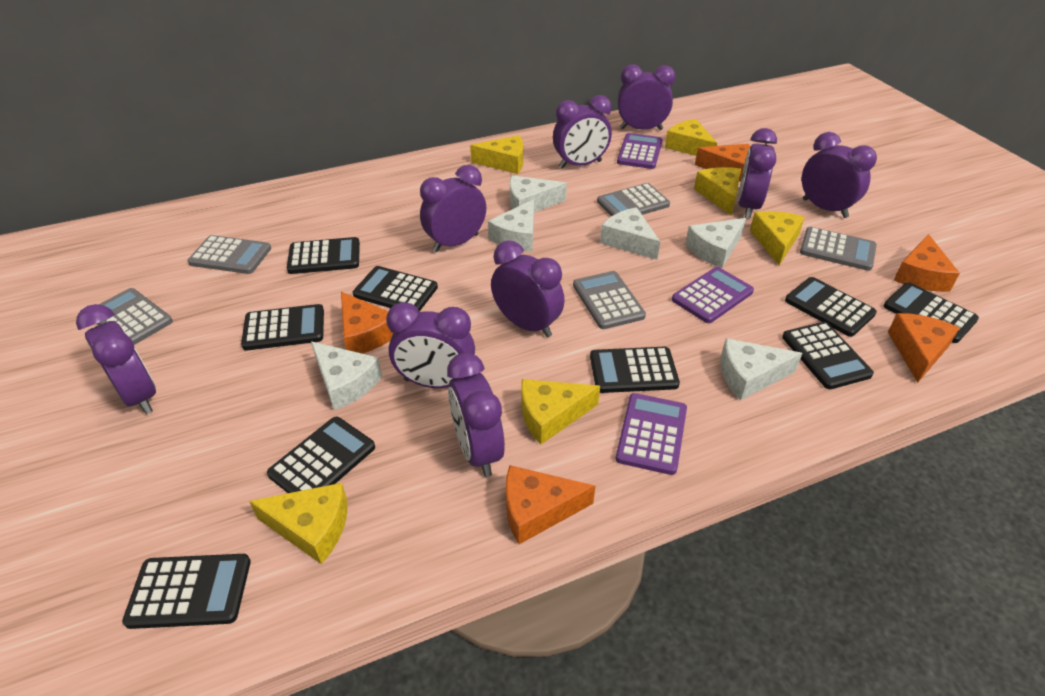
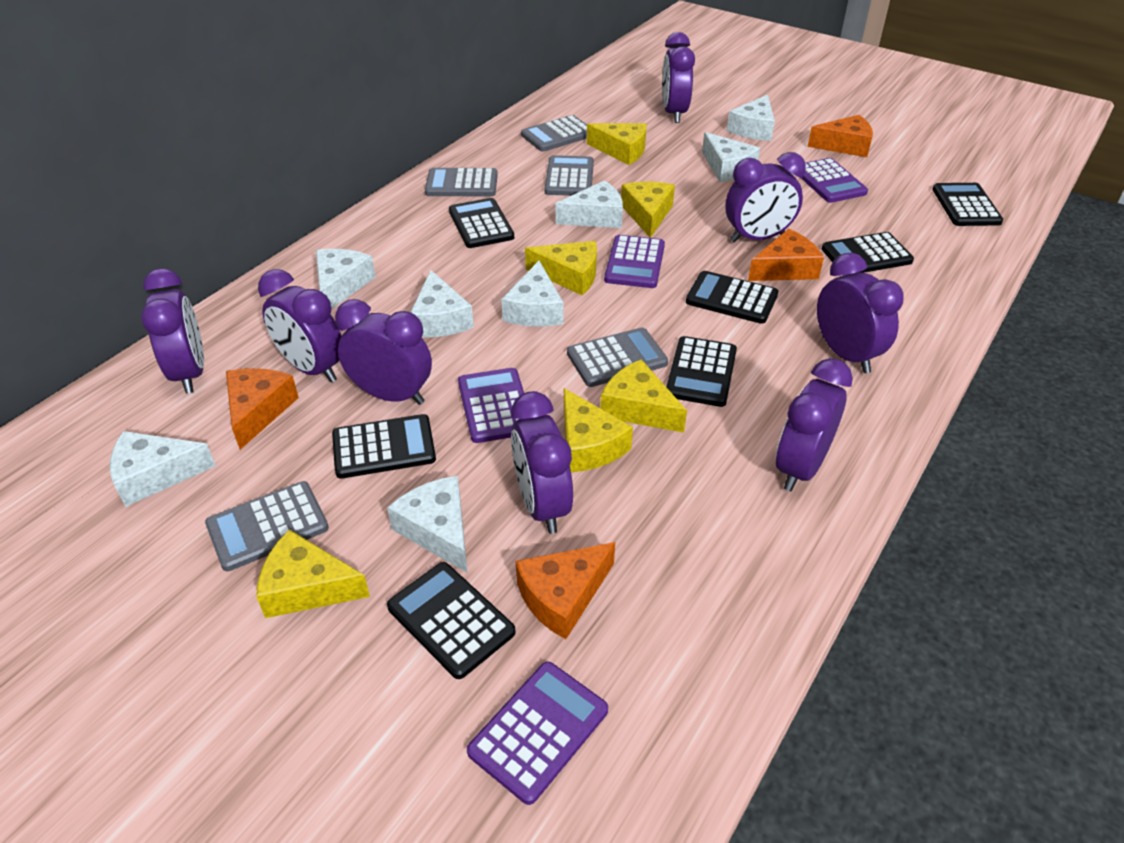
black calculator: [122,554,251,629] [241,304,324,351] [267,417,375,493] [287,237,360,274] [353,266,438,312] [590,347,680,393] [782,322,874,389] [785,277,877,337] [884,282,979,343] = 9 -> [332,414,436,479] [387,562,516,679] [449,198,514,248] [666,336,737,407] [686,271,778,324] [822,232,914,273] [932,183,1003,226] = 7
orange cheese: [341,292,393,354] [506,465,595,544] [695,144,750,182] [888,313,959,383] [894,234,960,292] = 5 -> [226,368,299,450] [516,542,615,639] [748,229,824,281] [807,115,873,157] = 4
purple calculator: [616,393,687,475] [617,133,662,169] [672,267,754,323] = 3 -> [458,368,524,443] [467,662,608,805] [604,235,665,288] [801,158,868,203] = 4
purple clock: [76,304,156,414] [386,302,475,388] [420,165,486,252] [447,353,505,477] [491,240,565,338] [553,95,612,169] [618,64,675,130] [738,128,777,219] [802,132,877,218] = 9 -> [141,268,204,394] [258,269,341,382] [335,299,432,405] [511,391,573,534] [662,32,695,123] [725,152,806,243] [776,358,853,491] [817,253,904,373] = 8
white cheese: [311,342,382,410] [488,199,534,252] [510,175,567,212] [600,207,660,260] [685,218,746,268] [720,338,803,400] = 6 -> [110,431,216,507] [316,249,376,309] [387,476,467,572] [411,270,474,338] [501,261,564,327] [556,180,623,228] [702,132,760,182] [727,95,775,141] = 8

